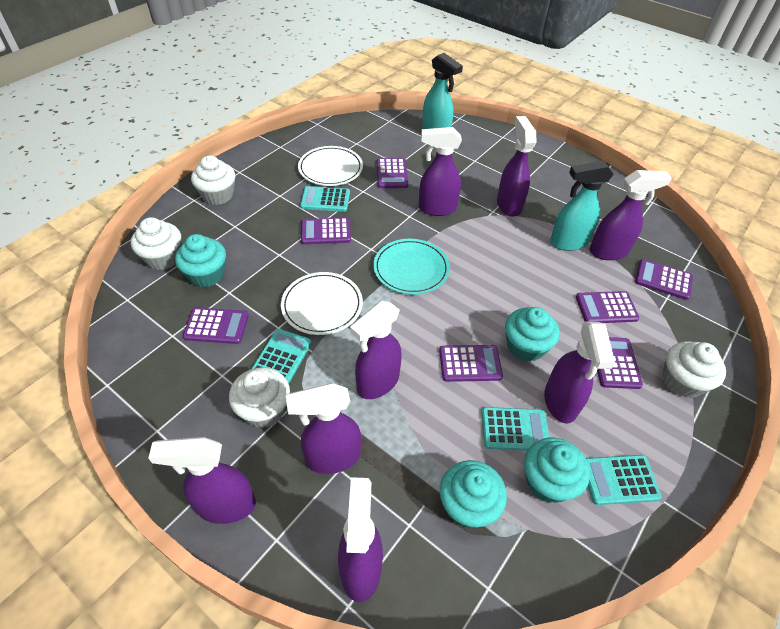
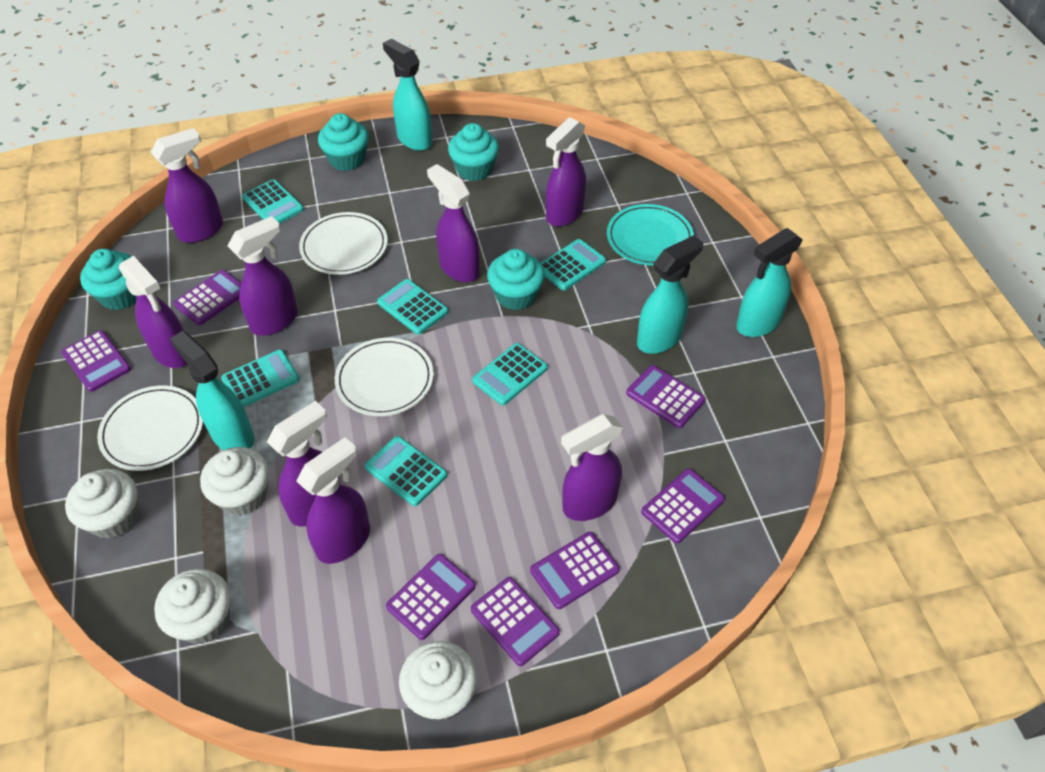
turquoise calculator: [251,329,312,384] [300,186,350,212] [482,407,549,451] [586,455,662,505] = 4 -> [221,349,299,407] [242,179,304,224] [365,436,447,506] [377,279,448,335] [472,343,548,405] [541,239,606,290] = 6
turquoise spray bottle: [422,53,463,129] [550,161,614,251] = 2 -> [170,331,254,450] [383,39,432,151] [637,235,703,354] [736,228,803,337] = 4
white plate: [281,272,363,335] [298,146,363,186] = 2 -> [97,385,203,471] [299,212,388,275] [335,338,434,416] = 3

